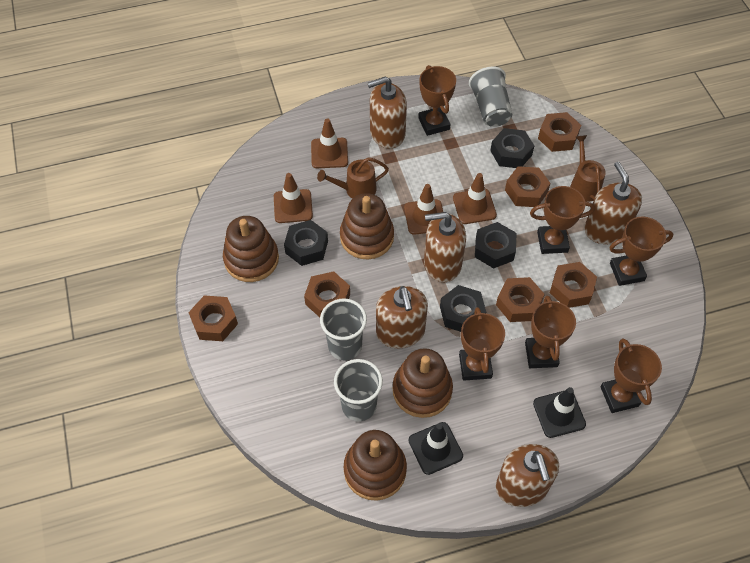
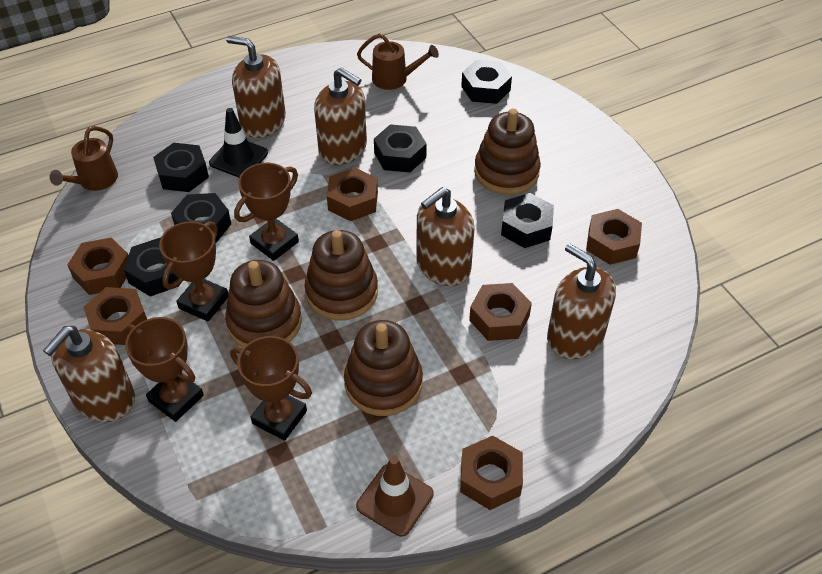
black nut: [284,220,328,266] [440,285,486,332] [475,222,517,268] [490,128,534,168] = 4 -> [124,238,179,297] [153,143,209,192] [171,193,231,243] [374,124,427,172] [461,60,512,104] [501,193,554,248] = 6
black traffic cone: [409,422,463,475] [533,387,586,438] = 2 -> [209,108,268,177] = 1
brown traffic cone: [274,173,313,223] [311,118,348,168] [404,184,443,235] [453,173,497,224] = 4 -> [356,456,434,537] = 1
brown trophy: [418,65,456,136] [459,307,505,381] [525,295,576,368] [530,186,595,254] [601,338,662,413] [609,216,673,286] = 6 -> [125,317,204,422] [159,221,228,321] [230,336,312,441] [234,163,299,261] = 4
grey cup: [320,299,367,360] [334,359,383,421] [469,67,512,127] = 3 -> none = 0

